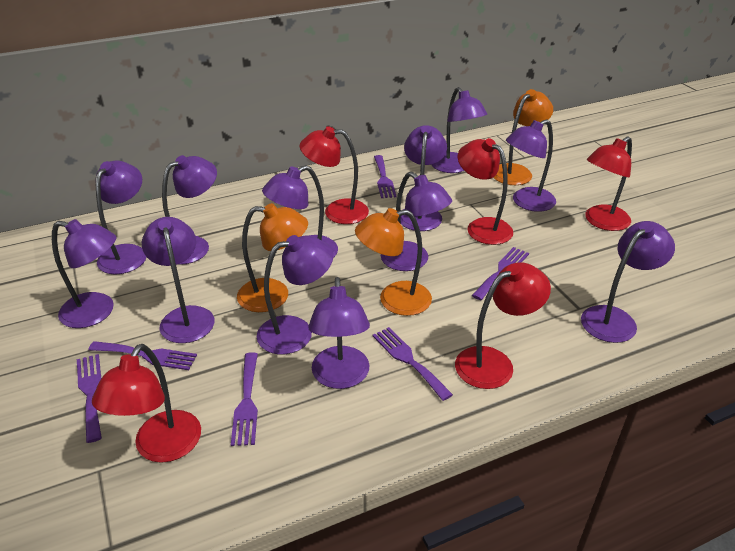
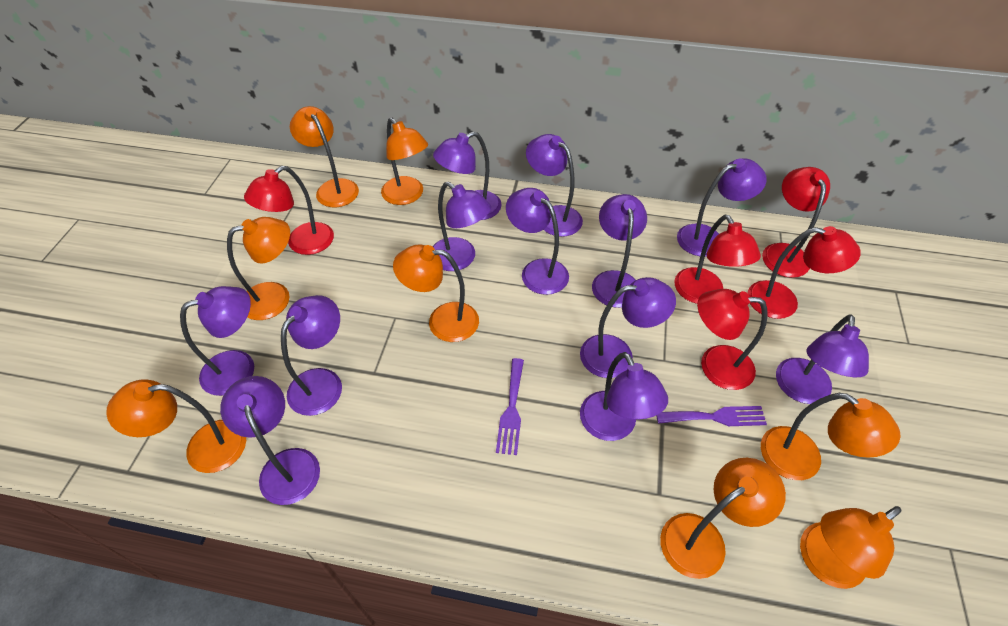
orange lamp: [237,203,308,312] [355,208,432,316] [493,89,553,185] = 3 -> [106,379,246,473] [227,217,290,320] [290,106,359,207] [381,118,428,205] [393,244,479,342] [660,458,786,579] [761,393,900,480] [800,506,901,589] = 8
purple fork: [77,354,102,443] [88,341,197,370] [231,352,258,446] [373,327,453,401] [374,155,397,198] [472,247,529,300] = 6 -> [496,358,524,455] [656,406,767,426] = 2

